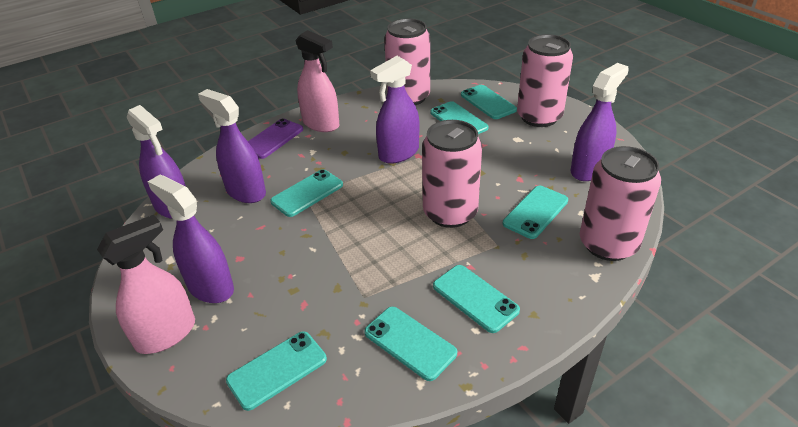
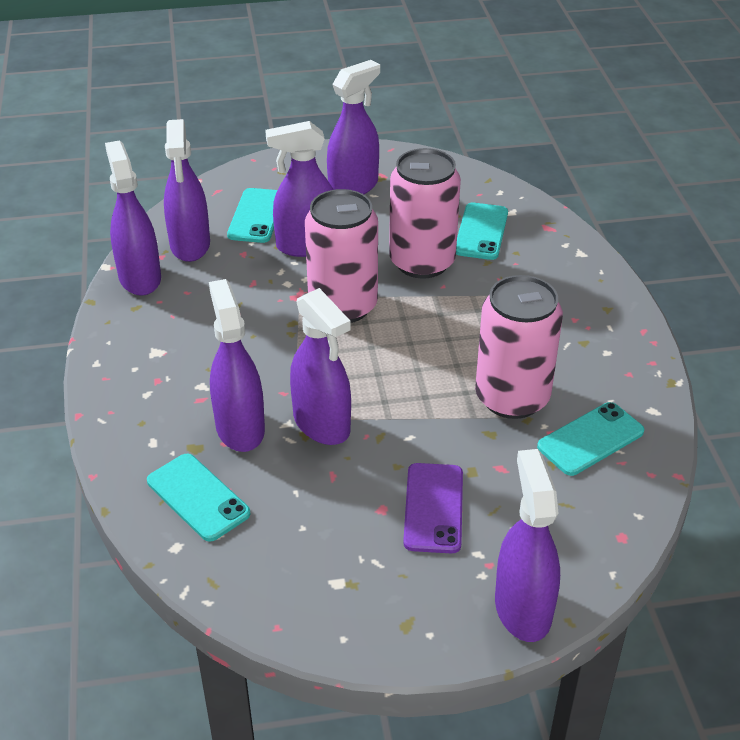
pink can: [384,18,430,105] [422,120,482,228] [517,34,573,127] [580,146,661,261] = 4 -> [305,189,378,323] [389,148,461,279] [475,275,563,419] = 3
pink spray bottle: [97,215,195,354] [295,30,339,132] = 2 -> none = 0
purple spray bottle: [127,105,186,219] [148,175,234,303] [198,89,266,203] [370,56,419,164] [571,63,629,181] = 5 -> [105,140,161,296] [164,119,210,262] [209,279,265,452] [265,121,334,257] [290,288,351,445] [327,60,380,194] [495,449,560,642] = 7
turquoise phone: [226,331,327,411] [270,169,343,217] [364,307,457,381] [430,101,489,134] [433,265,520,333] [461,85,517,119] [503,186,568,239] = 7 -> [147,454,251,542] [227,188,277,243] [456,203,508,260] [537,402,644,476] = 4

